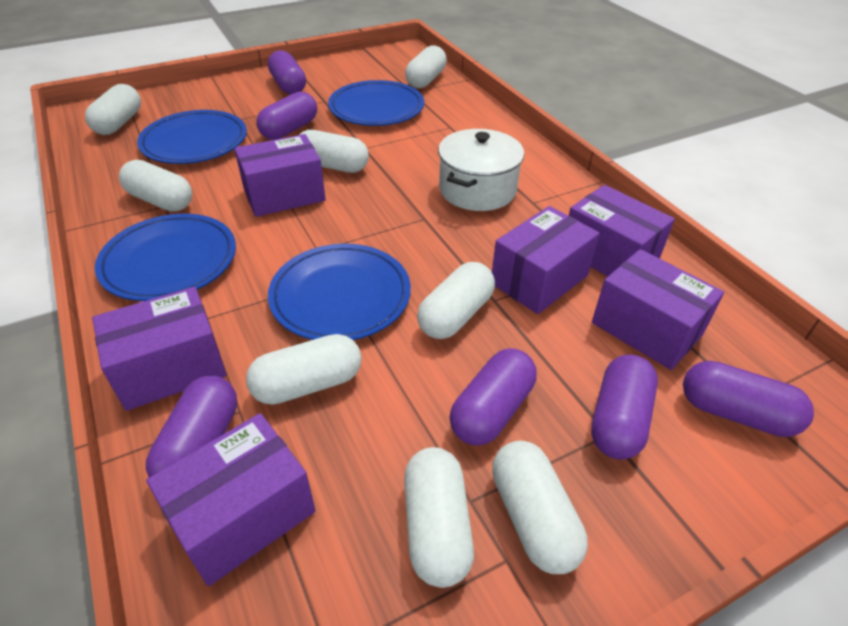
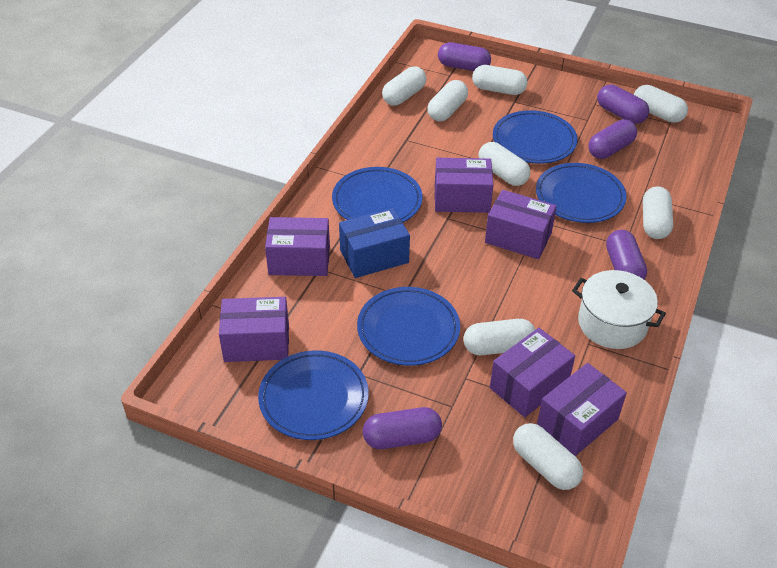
blue box: none = 0 -> [339,208,410,278] = 1
blue plate: [95,213,236,301] [137,110,247,164] [268,244,411,340] [328,80,424,126] = 4 -> [258,350,369,440] [332,167,422,222] [357,287,460,366] [493,110,578,164] [536,163,627,223] = 5
purple capsule: [146,376,237,477] [256,92,317,140] [268,50,306,95] [450,348,537,445] [591,355,658,460] [683,361,814,437] = 6 -> [363,407,442,449] [438,42,491,71] [588,119,637,159] [597,85,649,124] [606,230,647,280] = 5

